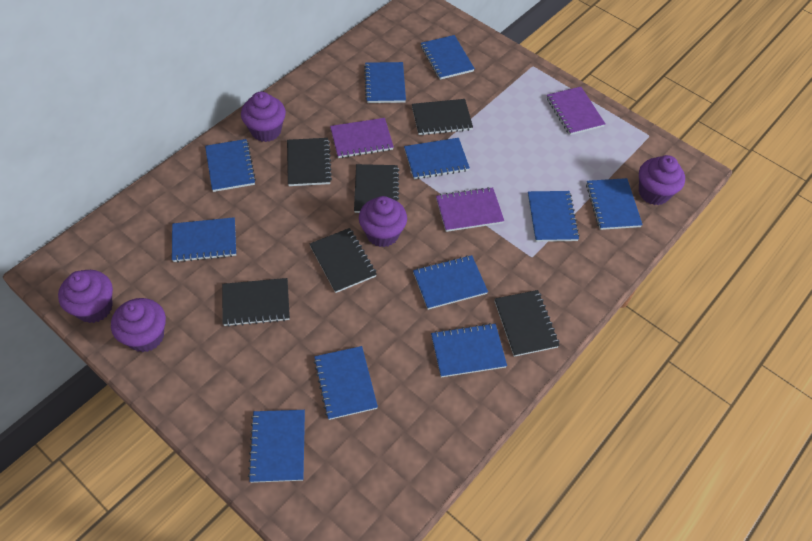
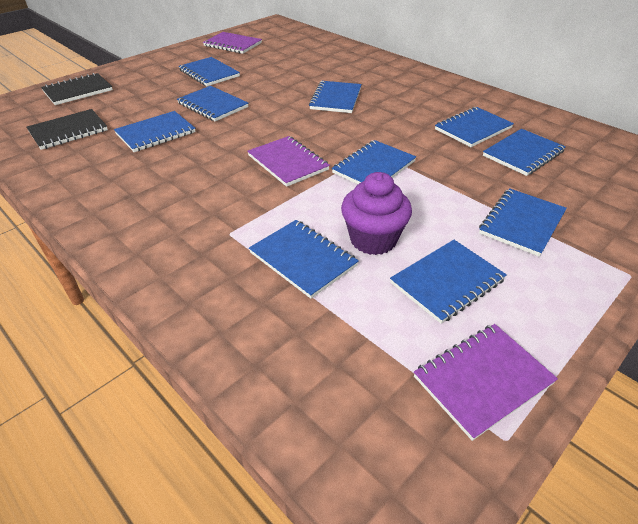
black notebook: [222,278,290,327] [287,138,332,186] [310,228,377,293] [354,164,399,213] [412,99,473,135] [494,290,560,357] = 6 -> [26,109,108,150] [41,73,113,105] = 2
blue notebook: [172,217,236,263] [205,139,256,192] [248,410,305,483] [314,346,378,420] [364,62,406,103] [404,138,470,179] [413,255,488,310] [421,35,475,80] [431,323,507,378] [528,191,580,242] [586,178,643,230] = 11 -> [114,111,195,152] [177,86,248,121] [179,57,240,86] [249,220,359,299] [309,81,362,113] [332,140,416,184] [390,240,507,323] [435,107,514,147] [479,188,567,257] [483,129,566,176] = 10
purple cupcake: [58,270,113,323] [111,298,166,352] [241,92,286,142] [359,196,407,247] [639,155,685,205] = 5 -> [341,172,412,255] = 1

